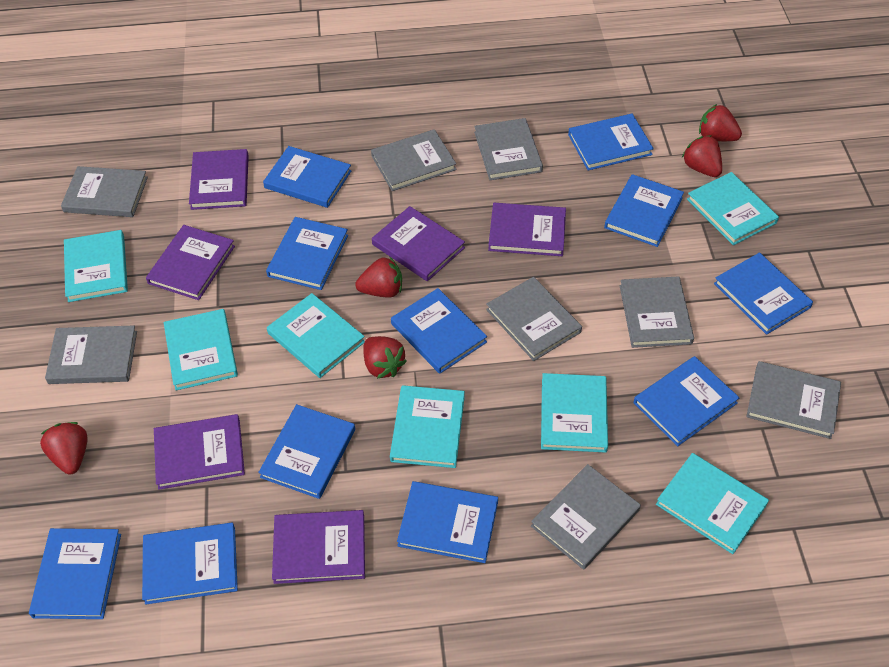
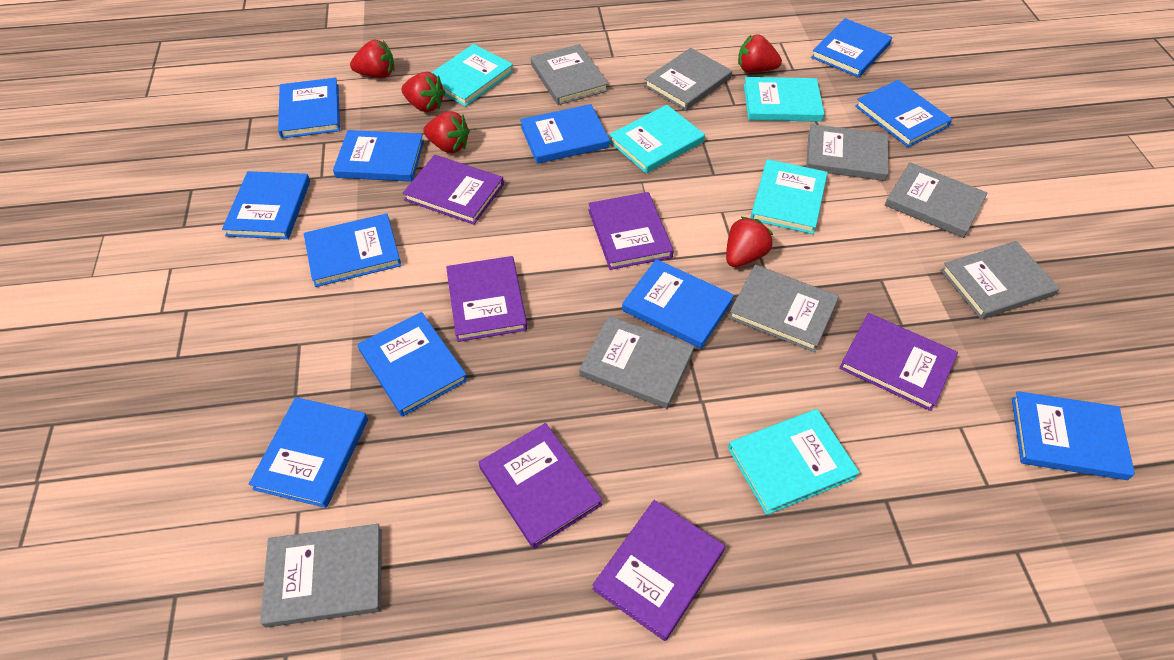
turquoise book: [64,230,128,302] [164,309,238,390] [267,293,365,378] [390,385,465,468] [541,373,608,453] [656,453,769,554] [687,172,779,245] = 7 -> [431,44,514,107] [609,105,705,173] [728,409,860,515] [744,77,824,122] [750,159,828,234] = 5

